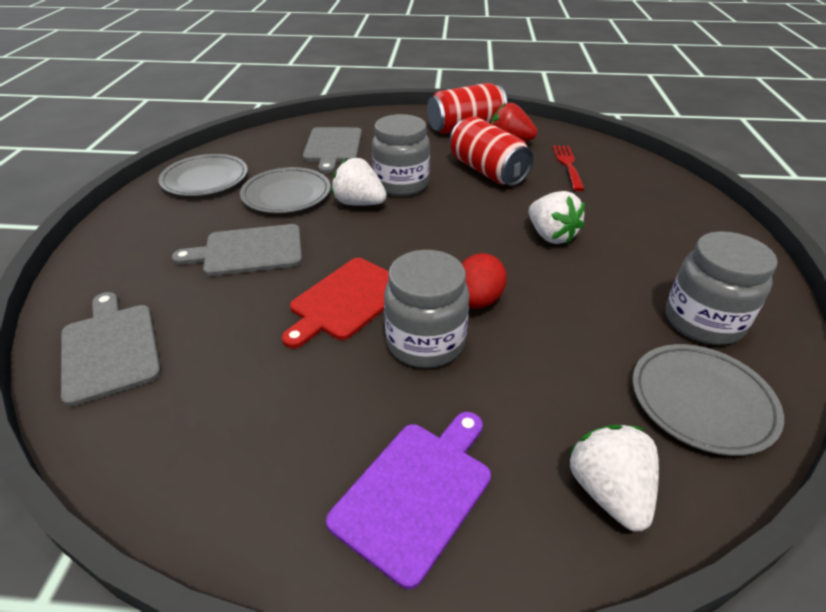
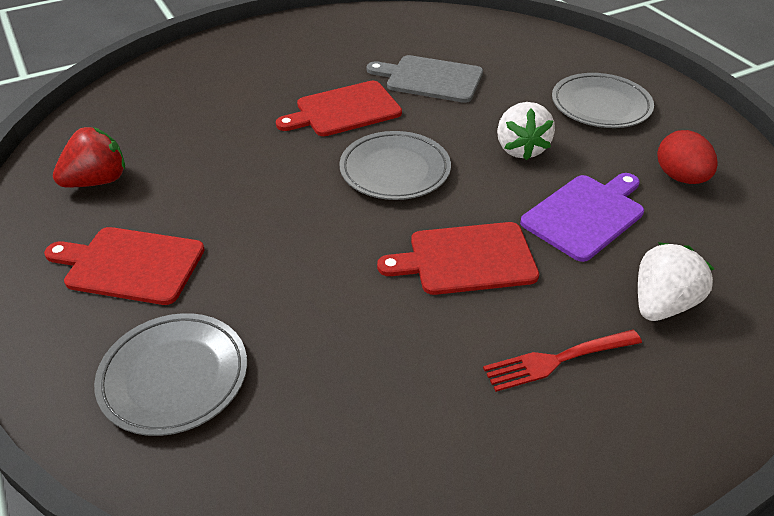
grey cutting board: [61,292,161,406] [172,224,302,276] [303,127,362,173] = 3 -> [366,55,483,103] = 1
grey jar: [372,114,430,196] [384,250,470,368] [666,231,778,345] = 3 -> none = 0
red can: [427,83,507,134] [450,116,534,186] = 2 -> none = 0
red cutting board: [282,258,389,348] = 1 -> [44,227,205,305] [276,81,402,136] [377,222,539,295] = 3
white strawberry: [331,158,387,206] [529,191,585,244] [569,425,659,531] = 3 -> [497,102,555,160] [638,242,714,321] = 2

